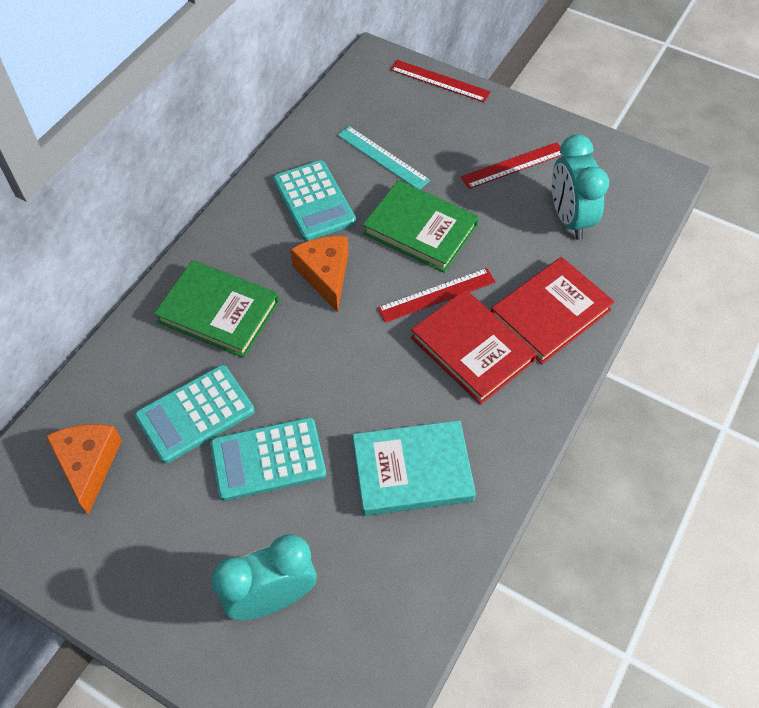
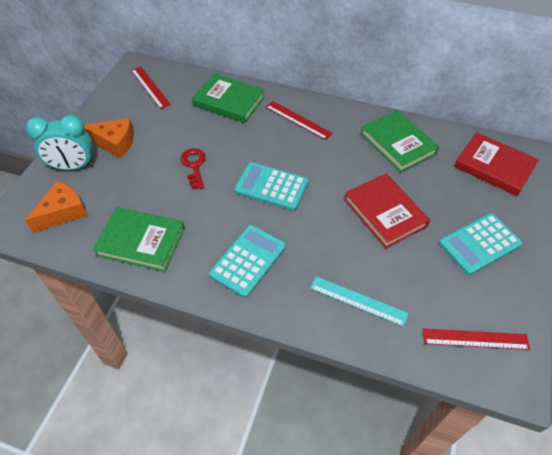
green book: [154,260,279,358] [363,180,479,273] = 2 -> [93,207,185,272] [192,74,265,123] [361,110,439,172] = 3
red key: none = 0 -> [181,149,206,189] = 1
turquoise book: [353,420,476,516] = 1 -> none = 0
turquoise clock: [212,534,317,620] [552,134,609,240] = 2 -> [26,114,94,170] = 1

